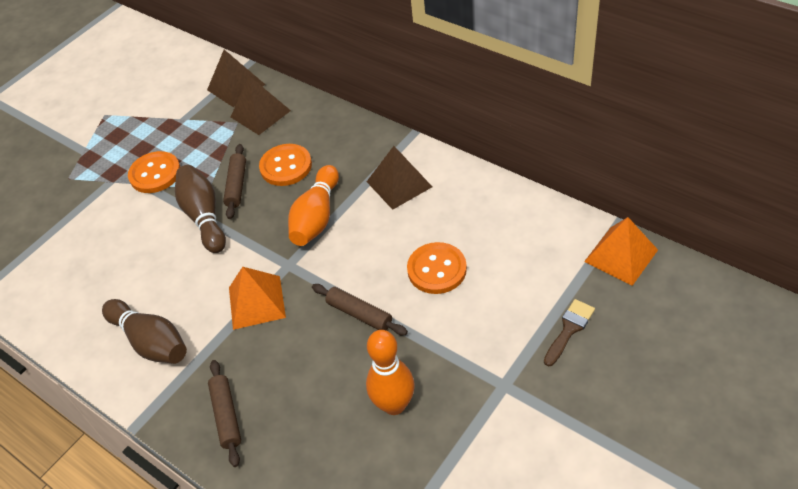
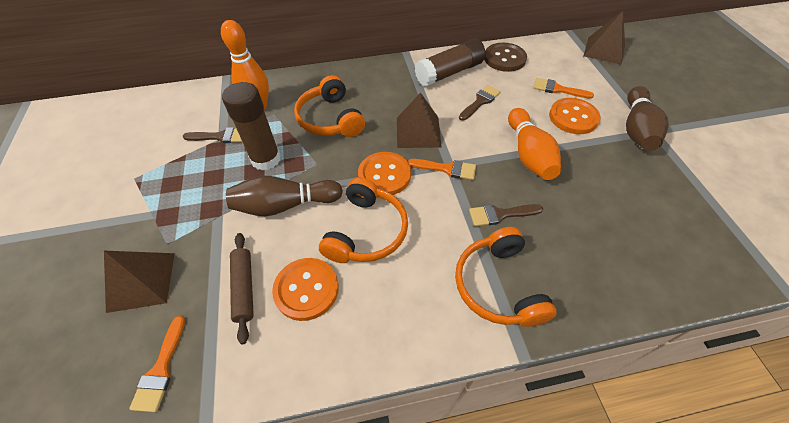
brown brush: [544,299,595,366] = 1 -> [182,127,242,143] [459,85,501,121] [469,204,543,226] = 3
brown button: none = 0 -> [484,43,527,72] = 1
brown glue stick: none = 0 -> [222,82,281,171] [415,38,485,87] = 2
brown rolling pin: [208,360,241,467] [223,144,246,219] [312,284,408,335] = 3 -> [230,233,254,344] = 1
orange brush: none = 0 -> [129,316,185,412] [408,159,476,180] [533,78,594,99] = 3
orange headphones: none = 0 -> [294,75,365,137] [319,177,408,263] [455,227,557,327] = 3
orange pyramid: [229,267,286,330] [584,217,658,286] = 2 -> none = 0

